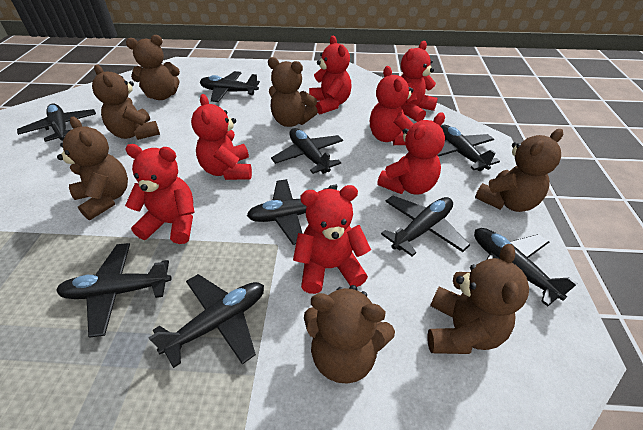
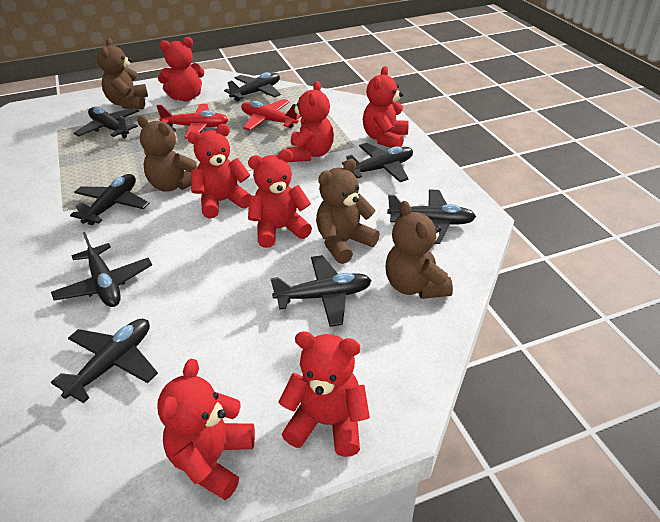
black plane: [17,103,96,142] [56,243,172,338] [148,274,264,368] [200,71,260,102] [247,179,337,245] [271,128,343,174] [381,196,470,257] [437,125,500,171] [474,228,578,307] = 9 -> [51,232,152,307] [51,319,158,403] [70,174,149,225] [74,107,139,138] [224,72,281,101] [270,255,372,327] [342,143,413,182] [387,189,476,244] = 8
brown teddy bear: [57,117,128,220] [92,64,160,140] [126,35,180,100] [268,57,318,127] [304,285,395,384] [427,244,529,354] [475,129,563,212] = 7 -> [97,38,148,110] [137,116,198,192] [316,159,380,264] [386,201,453,299] = 4
red plane: none = 0 -> [156,104,228,139] [241,99,301,130] = 2

